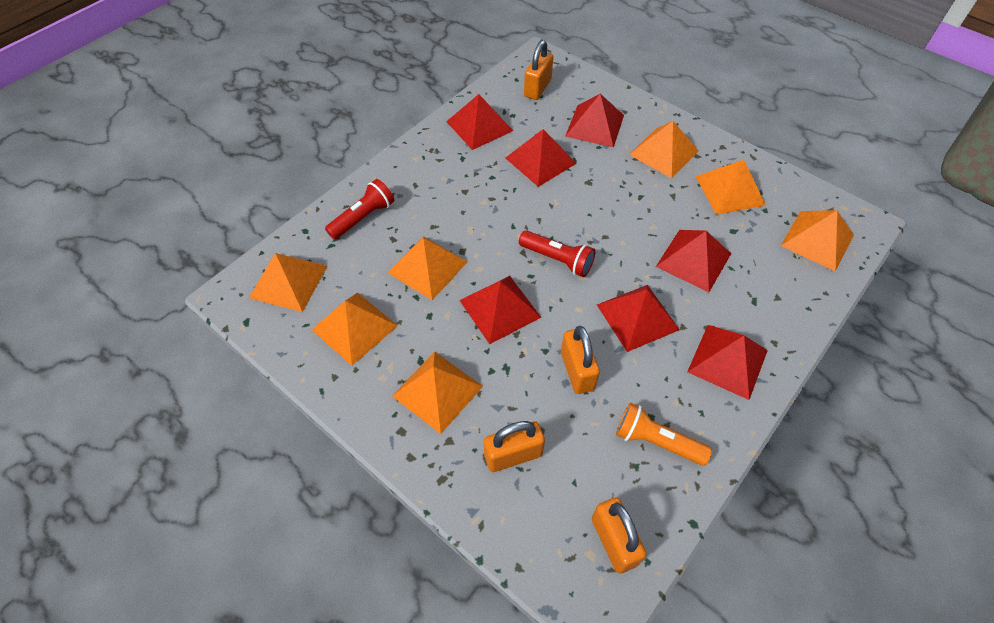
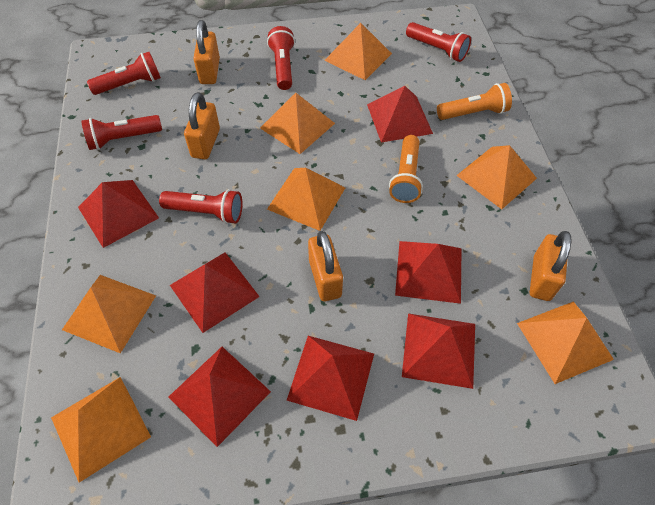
orange flashlight: [616,402,712,466] = 1 -> [389,135,423,203] [437,83,512,120] = 2
red flashlight: [325,179,394,240] [519,230,595,277] = 2 -> [81,115,162,150] [87,52,161,95] [159,189,242,224] [267,26,295,90] [406,22,471,62] = 5

